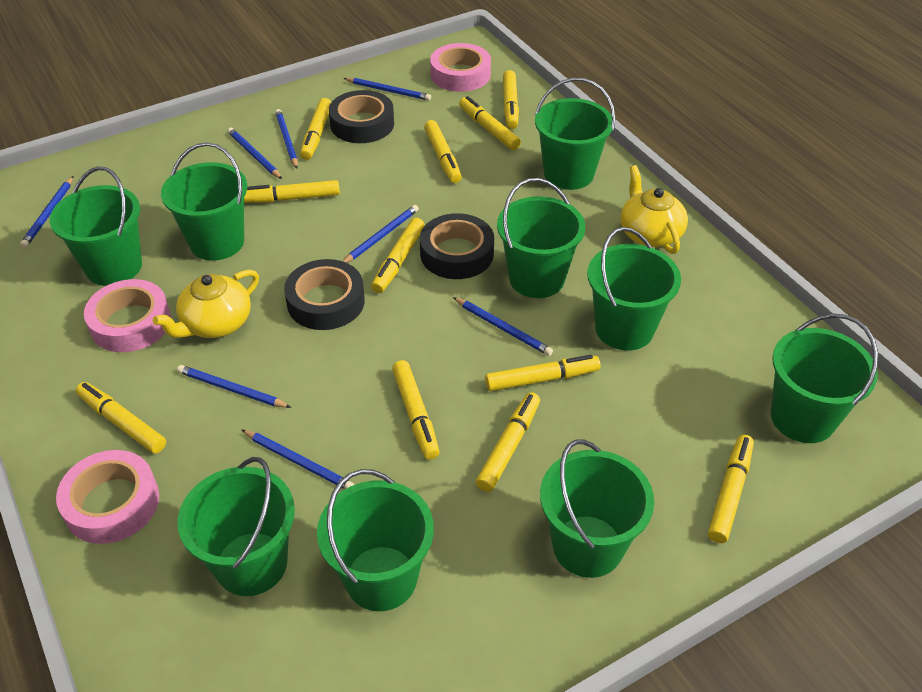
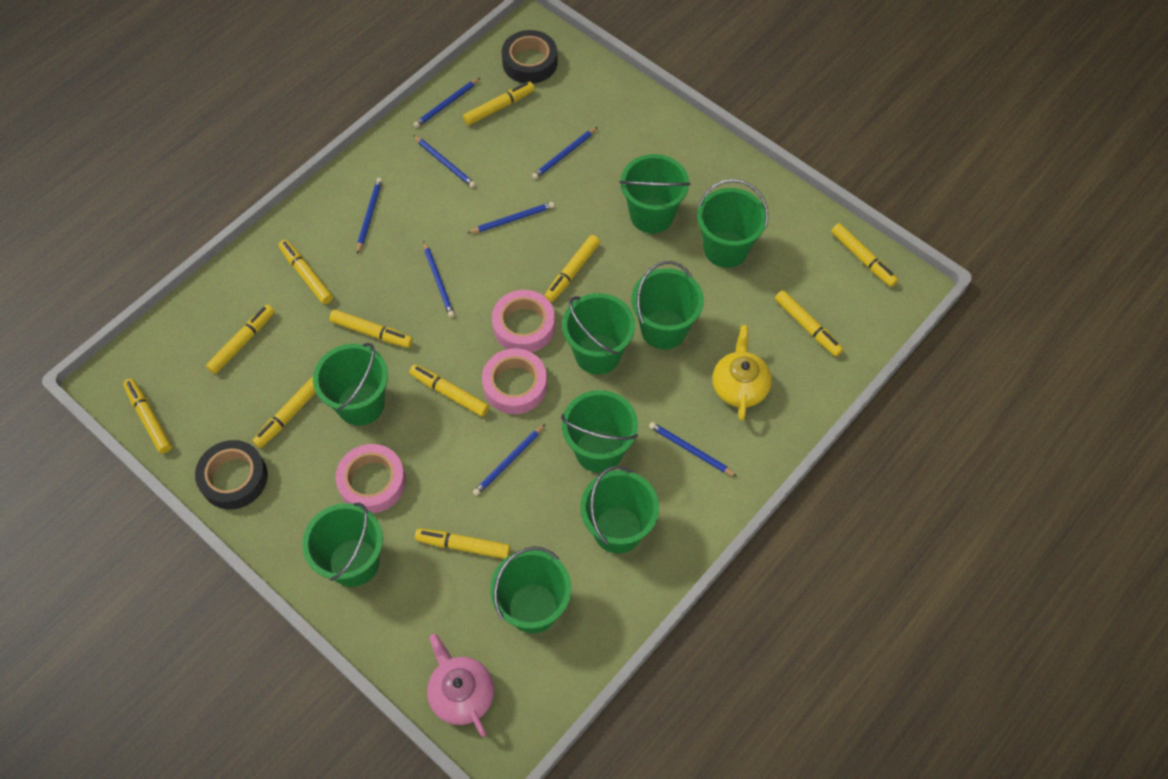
black tape: [284,259,365,330] [329,90,394,143] [420,213,494,279] = 3 -> [195,440,268,509] [502,30,558,84] = 2
pink teapot: none = 0 -> [427,634,494,737] = 1
yellow teapot: [153,270,259,338] [620,165,688,254] = 2 -> [712,325,772,421] = 1

